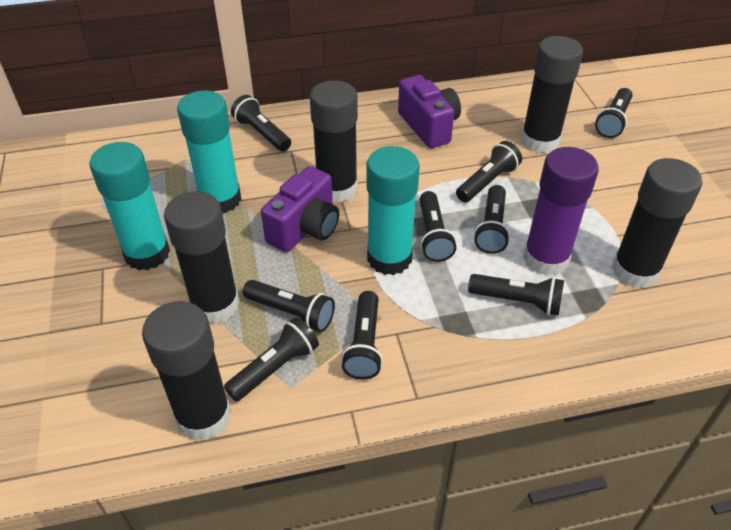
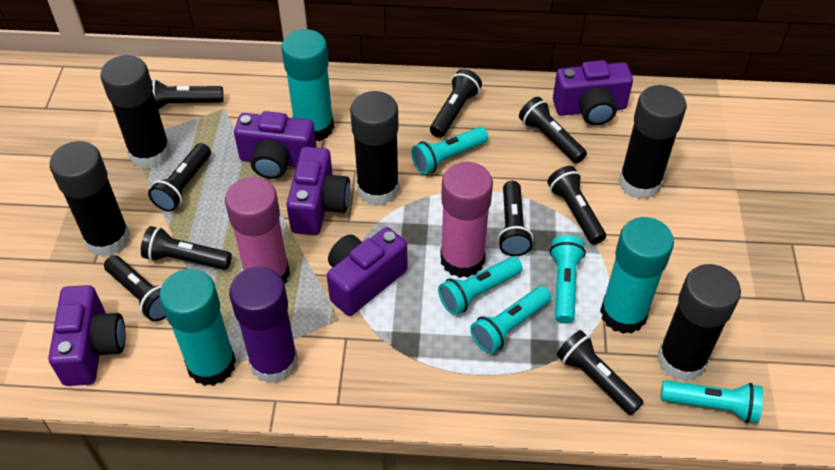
pink glue stick: none = 0 -> [225,177,290,284] [440,162,493,278] = 2
purple camera: [261,166,339,252] [398,75,461,148] = 2 -> [48,285,126,386] [234,111,317,179] [286,147,350,235] [327,227,408,316] [553,60,633,125] = 5
turquoise flashlight: none = 0 -> [411,127,488,174] [438,257,523,315] [470,286,551,354] [549,235,586,324] [661,380,763,423] = 5

